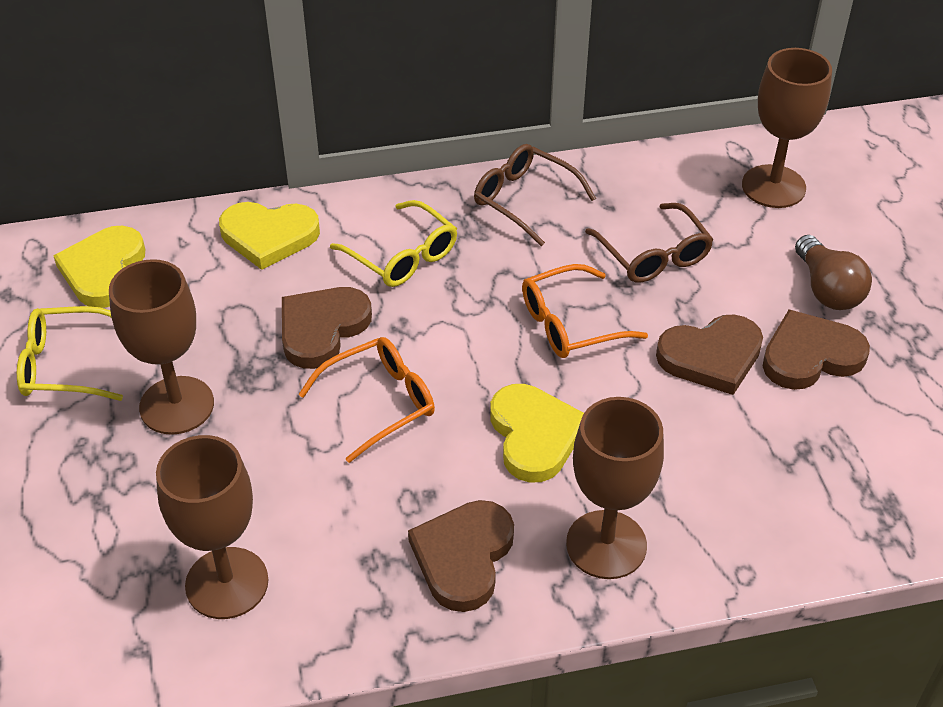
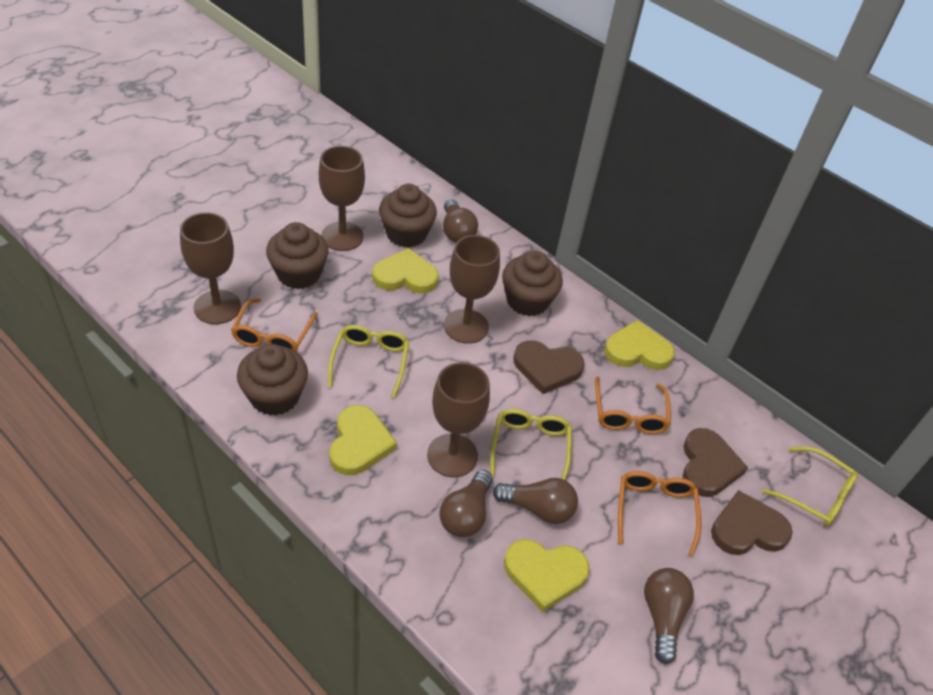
brown cupcake: none = 0 -> [237,344,308,416] [266,222,329,289] [379,184,437,248] [502,251,563,316] = 4
brown glasses: [474,144,596,246] [585,203,714,283] = 2 -> none = 0
brown heart: [282,287,372,369] [408,500,514,612] [656,315,763,395] [763,309,870,390] = 4 -> [513,340,585,394] [683,428,748,497] [711,490,793,555] = 3
brown light bulb: [795,235,872,310] = 1 -> [439,470,493,537] [443,199,478,243] [493,478,578,524] [644,568,694,664] = 4
orange glasses: [298,337,435,463] [522,264,648,358] = 2 -> [231,298,318,352] [595,376,671,434] [618,471,701,556] = 3
yellow glasses: [17,306,123,401] [330,200,457,287] = 2 -> [328,325,409,398] [490,409,572,480] [762,446,858,526] = 3
yellow heart: [54,226,145,308] [219,202,320,270] [490,384,584,483] = 3 -> [329,405,397,475] [372,248,439,294] [504,539,590,612] [604,320,675,370] = 4

